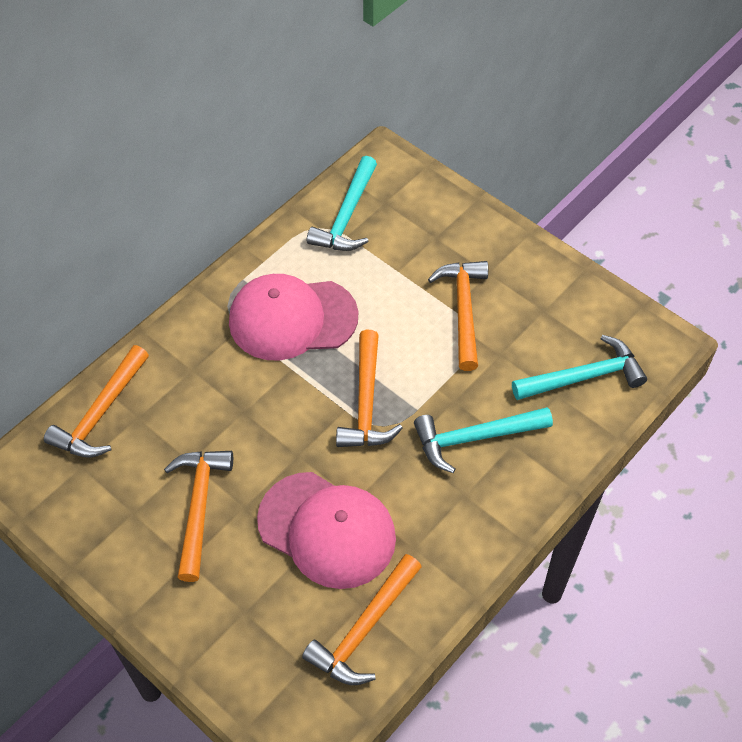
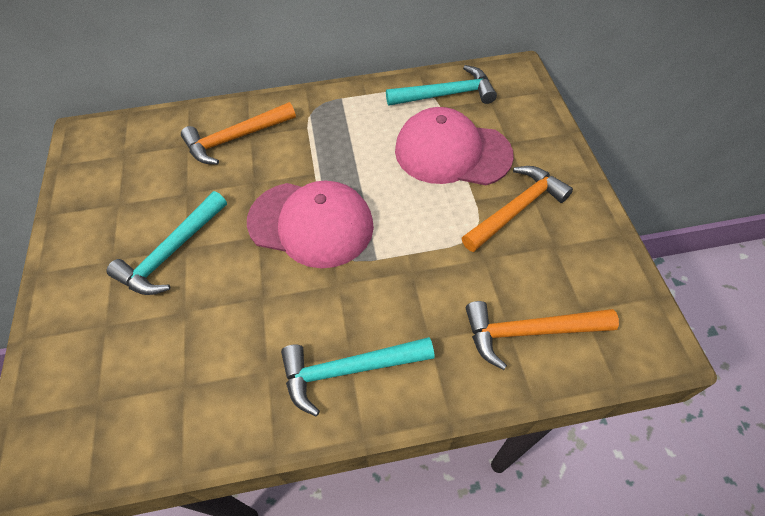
orange hammer: [44,345,149,458] [164,451,233,582] [302,554,421,685] [336,330,403,447] [428,261,488,371] = 5 -> [181,102,296,164] [462,166,573,252] [466,301,619,370] = 3

